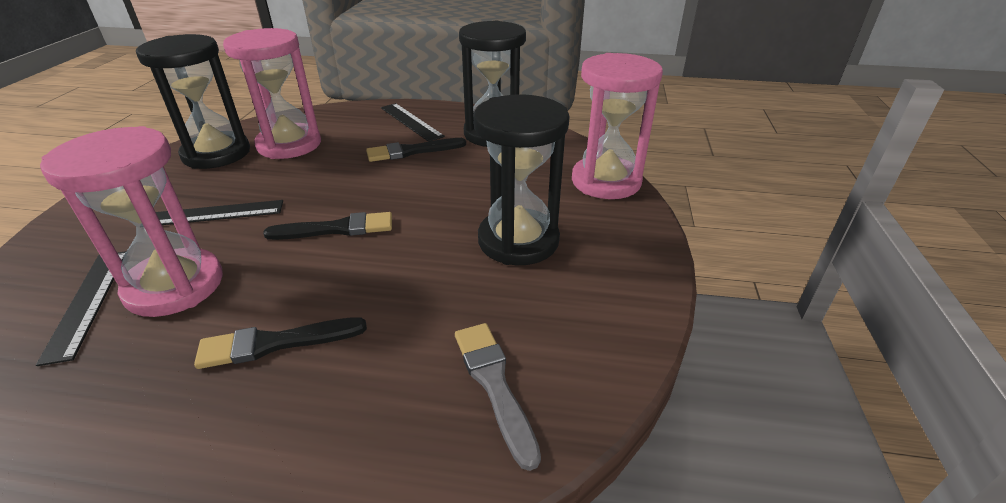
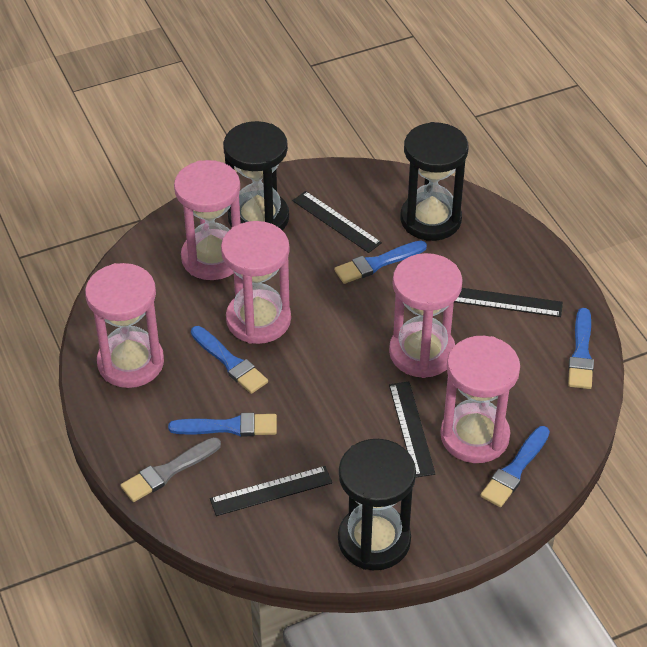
black brush: [194,317,367,369] [263,212,392,240] [366,138,466,162] = 3 -> none = 0
black ruler: [36,251,126,366] [156,200,283,225] [381,103,445,142] = 3 -> [210,466,332,516] [293,191,382,253] [389,381,436,477] [454,288,563,317] = 4
blue brush: none = 0 -> [168,413,277,436] [191,326,268,394] [334,241,427,284] [480,426,550,507] [568,308,594,389] = 5
pink hourglass: [40,126,223,317] [223,28,321,159] [572,53,663,199] = 3 -> [85,263,164,388] [174,160,241,280] [221,221,291,344] [389,253,463,378] [440,336,520,463] = 5

